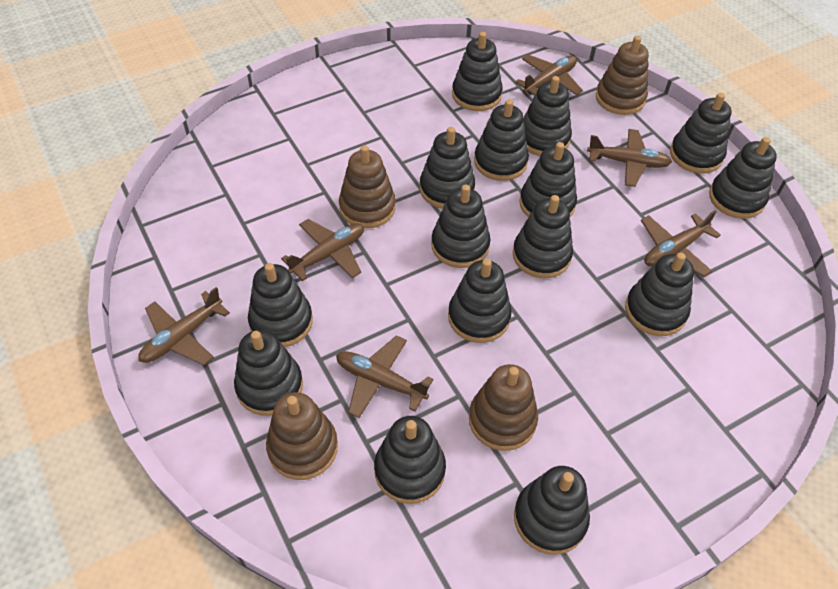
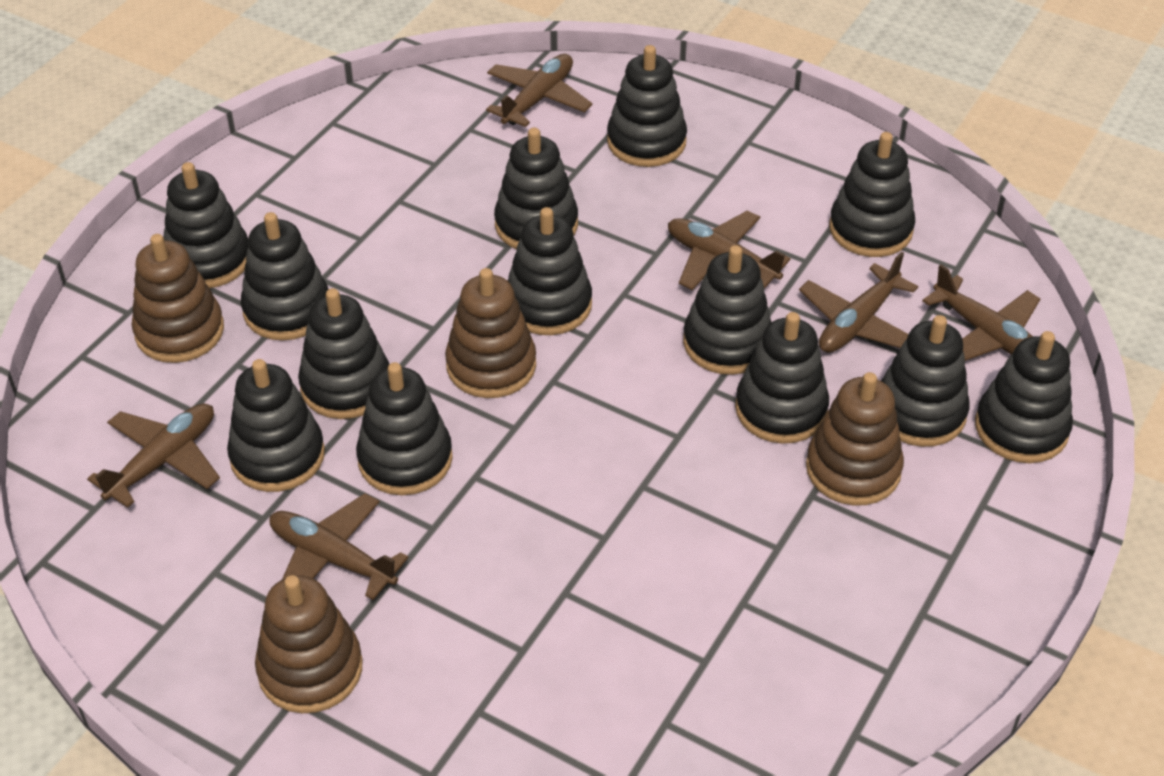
black stacking toy: [234,330,303,416] [248,263,313,347] [374,416,446,504] [420,127,475,209] [431,184,490,268] [448,259,512,343] [452,32,503,111] [474,99,529,181] [513,195,573,278] [514,466,590,555] [519,142,577,217] [523,76,572,156] [625,252,694,336] [670,93,732,174] [709,137,777,219] = 15 -> [164,162,249,288] [227,359,325,492] [241,212,329,341] [298,288,389,419] [356,362,453,495] [494,128,578,249] [508,207,592,335] [607,45,687,167] [683,245,771,375] [735,312,829,444] [829,132,915,257] [881,315,970,447] [975,331,1073,463] = 13

